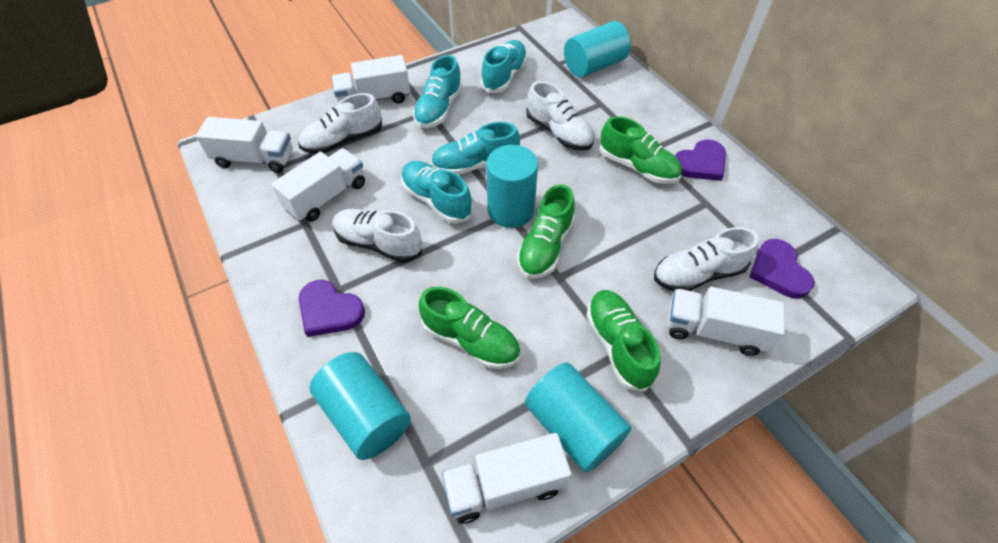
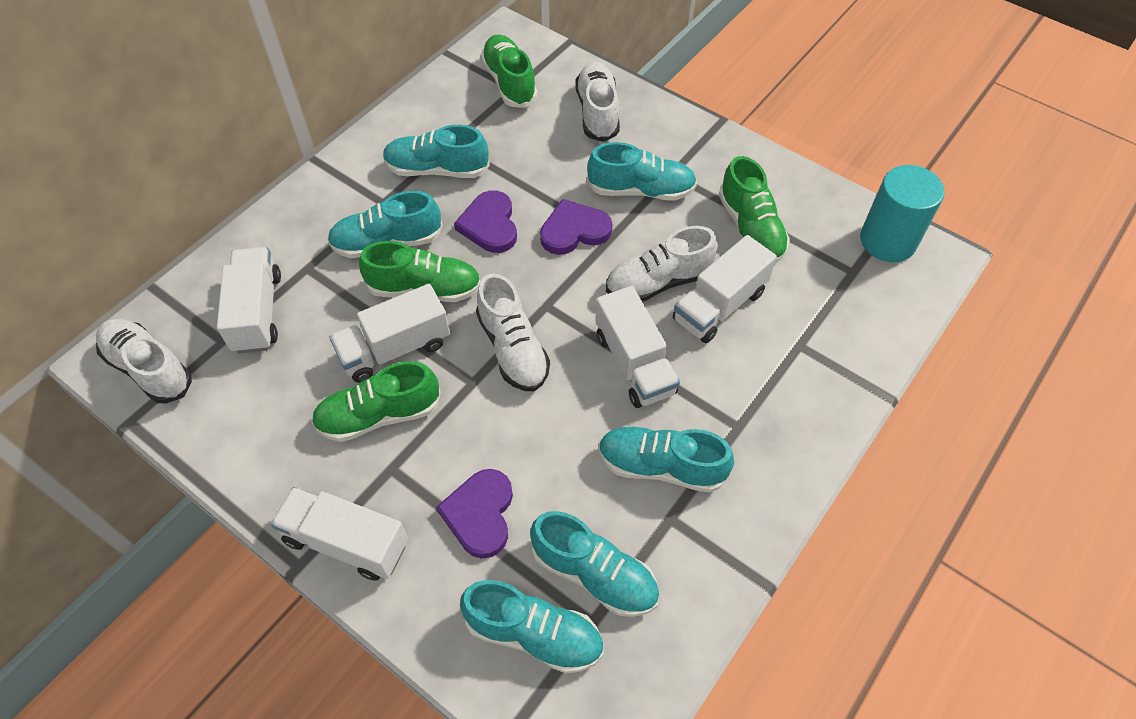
turquoise cylinder: [310,352,411,460] [486,145,538,228] [525,362,631,473] [564,21,631,78] = 4 -> [860,165,945,262] = 1
turquoise shoe: [401,161,473,224] [413,55,463,128] [431,122,520,175] [480,40,528,93] = 4 -> [327,191,443,258] [383,125,490,178] [460,580,603,674] [530,511,659,617] [587,142,697,201] [599,426,734,493] = 6

